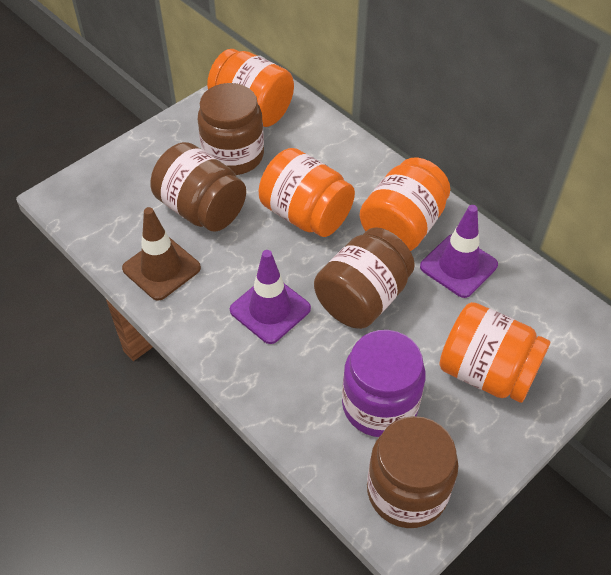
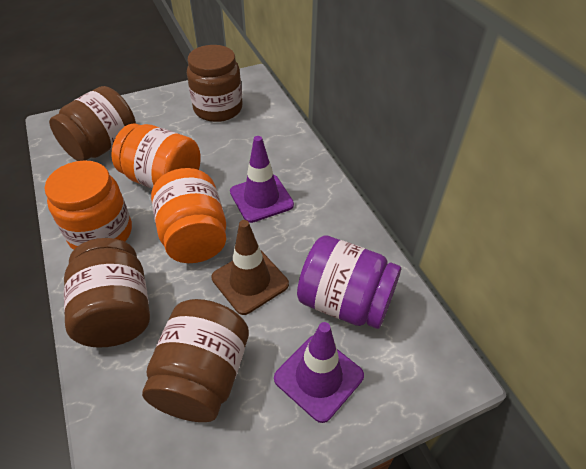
orange jar: [207,49,294,127] [258,148,355,237] [360,157,450,251] [439,302,550,403] = 4 -> [44,160,132,250] [111,123,201,189] [151,168,226,263] = 3

